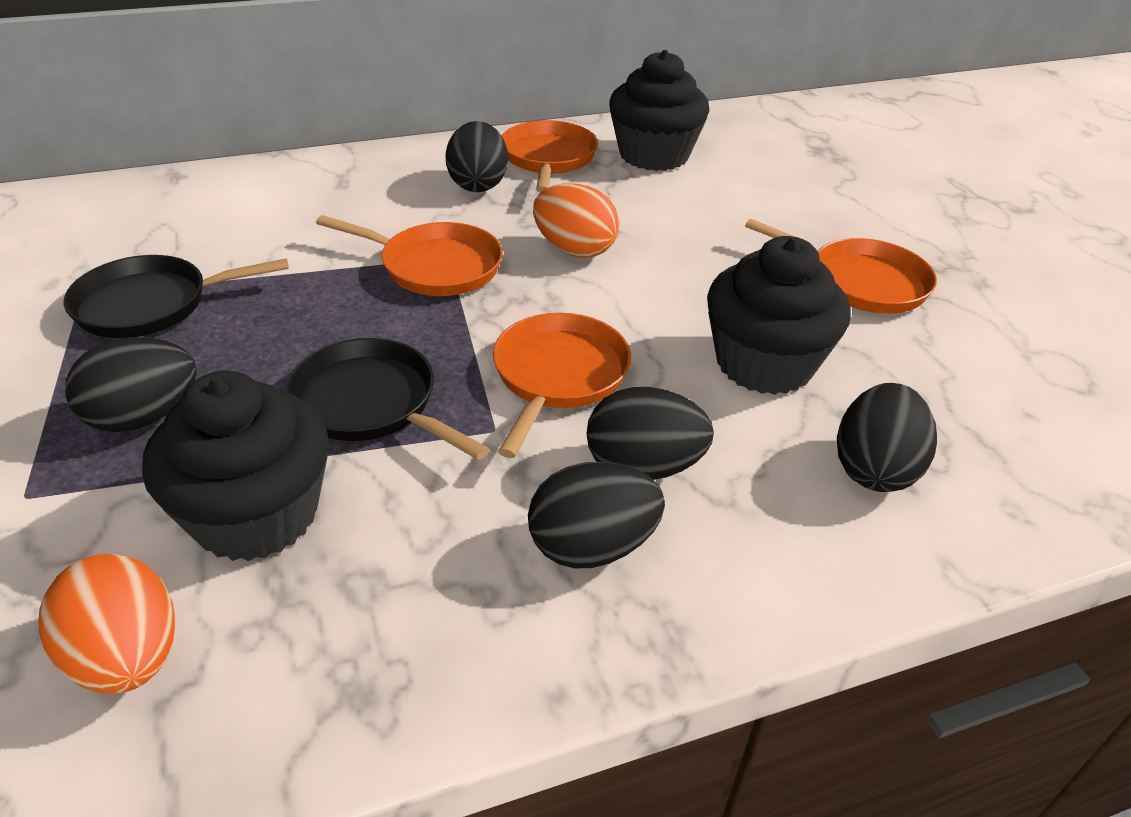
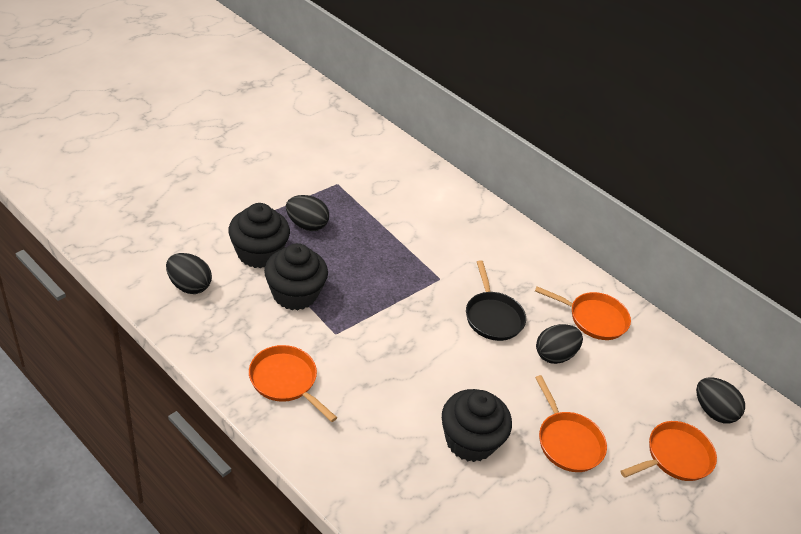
black egg: [65,337,197,432] [445,121,508,192] [528,462,665,568] [587,387,714,480] [837,383,937,492] = 5 -> [166,253,212,294] [286,195,329,231] [536,324,583,364] [696,377,745,423] = 4
black pan: [63,255,289,338] [285,338,490,460] = 2 -> [466,261,526,341] = 1
orange egg: [38,554,175,694] [533,183,619,258] = 2 -> none = 0

